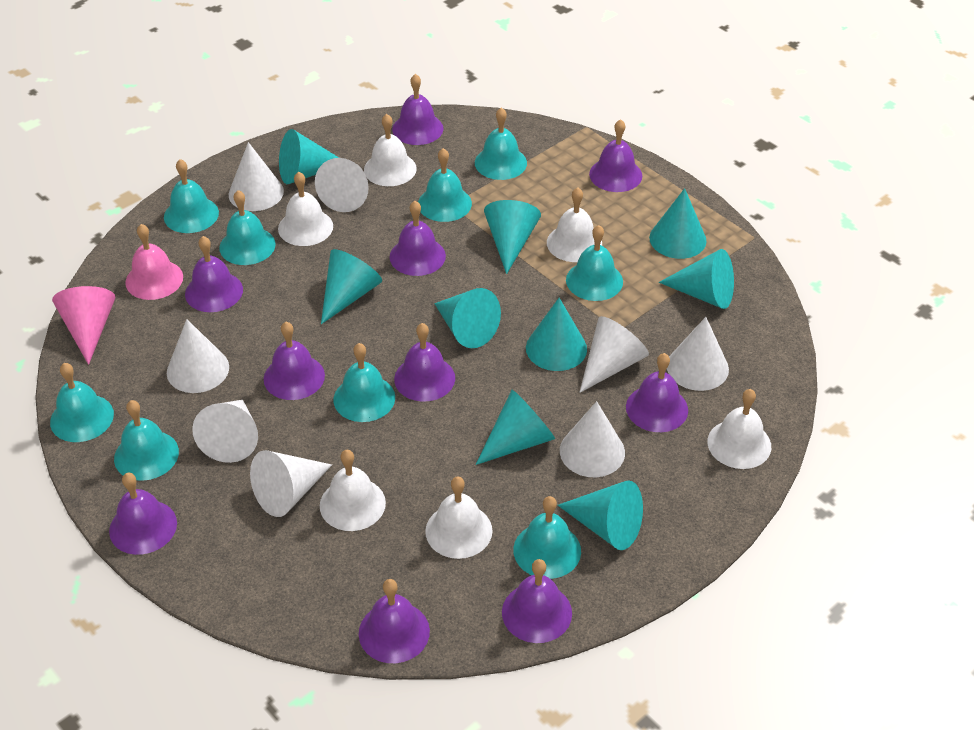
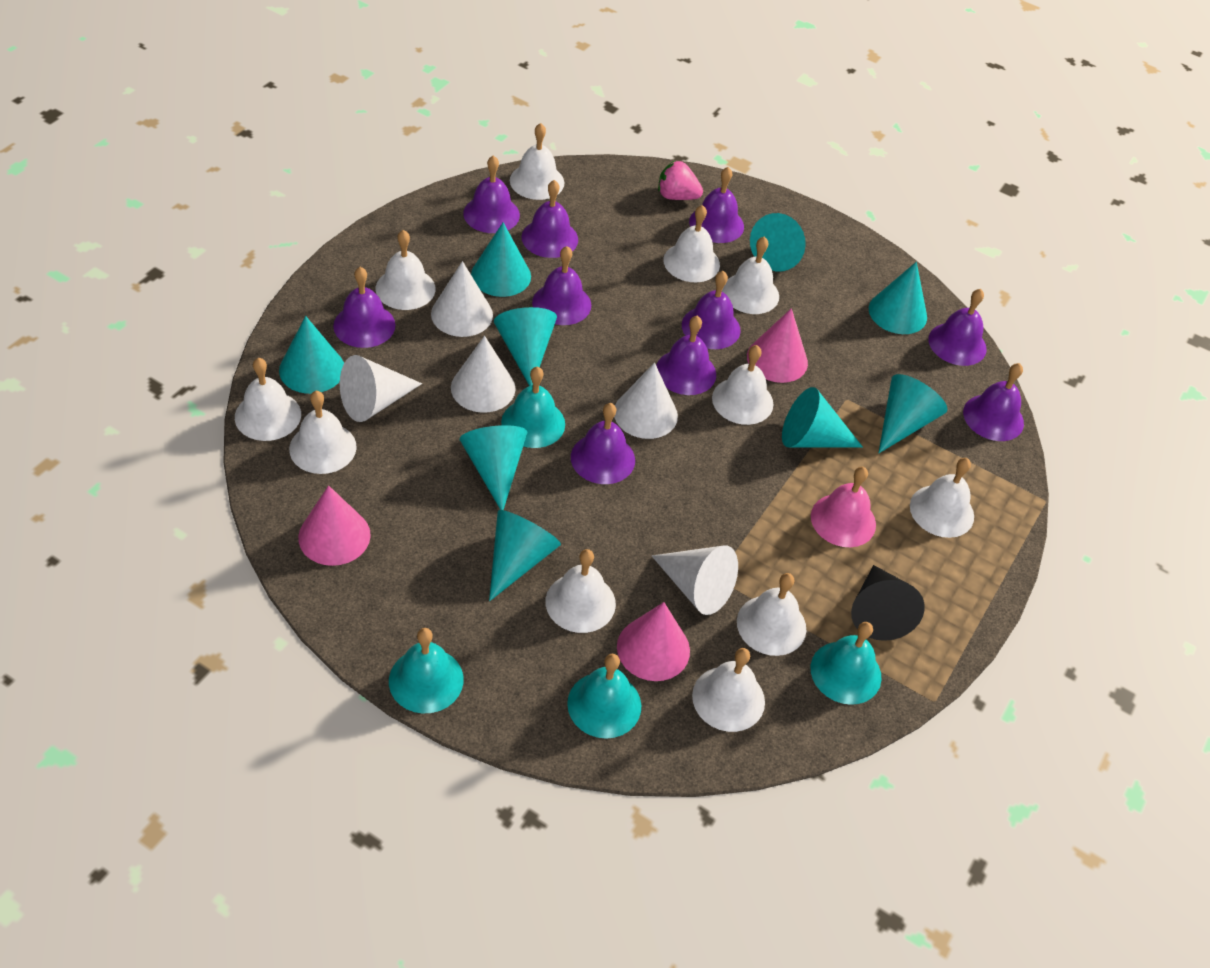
black cone: none = 0 -> [851,565,925,641] = 1
pink cone: [52,286,115,365] = 1 -> [298,485,371,566] [617,602,690,681] [747,308,808,383] = 3
pink strawberry: none = 0 -> [658,161,703,200] = 1
turquoise bell: [50,363,114,442] [114,400,179,481] [164,159,219,233] [219,190,276,265] [334,343,395,422] [418,148,472,222] [475,107,527,180] [513,496,581,579] [566,225,623,301] = 9 -> [389,628,464,713] [501,367,565,448] [567,654,641,739] [811,622,882,705] = 4
white bell: [278,172,333,246] [320,450,386,531] [364,114,417,186] [425,476,493,559] [547,188,602,262] [707,389,771,469] = 6 -> [235,358,301,441] [289,391,357,474] [375,230,436,310] [510,123,565,200] [545,549,616,633] [663,205,720,282] [692,648,765,732] [712,345,774,425] [722,237,779,314] [737,573,806,656] [910,458,974,538] = 11
white cone: [167,319,229,393] [192,400,258,463] [229,142,284,211] [250,450,332,517] [315,158,369,212] [560,401,625,477] [579,316,649,393] [667,317,729,391] = 8 -> [340,355,422,422] [431,261,493,337] [451,336,516,413] [614,363,678,439] [652,546,738,615] = 5

